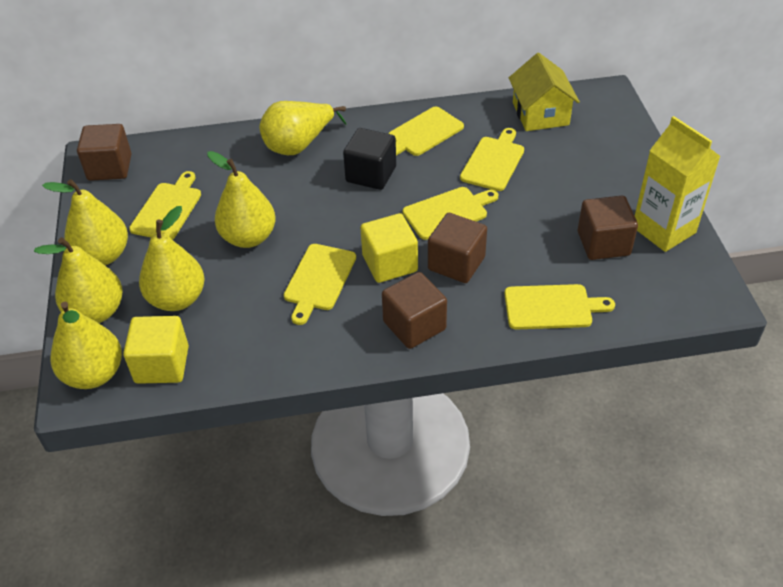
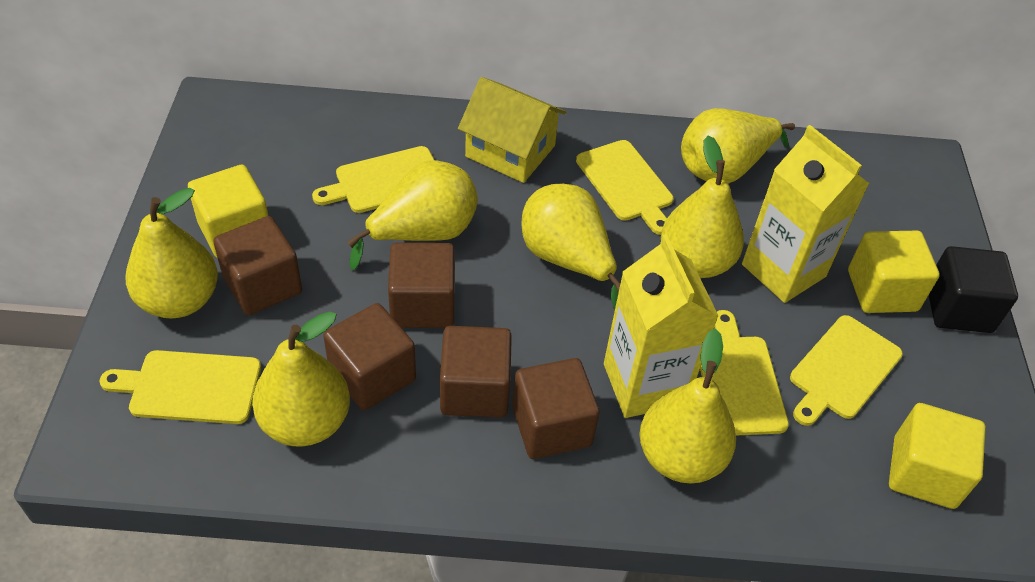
brown cube: [77,124,132,181] [382,272,447,349] [428,213,487,283] [578,196,638,260] = 4 -> [213,216,302,315] [323,303,416,410] [388,243,455,328] [440,326,512,418] [512,358,600,459] = 5
yellow carton: [635,116,721,252] = 1 -> [604,234,719,418] [742,125,869,303] = 2
yellow cube: [123,316,189,384] [360,213,418,283] = 2 -> [188,165,268,258] [848,231,940,313] [889,403,986,509] = 3
yellow cutting board: [129,171,201,240] [284,244,356,325] [389,106,464,156] [402,187,499,240] [460,128,524,191] [504,284,615,330] = 6 -> [99,350,261,424] [312,146,434,213] [576,140,674,235] [700,310,789,435] [790,315,903,426] = 5
yellow pear: [34,237,123,323] [42,179,128,265] [51,302,122,389] [139,206,205,311] [207,151,276,248] [259,101,347,155] = 6 -> [126,188,218,319] [252,312,350,447] [347,160,478,270] [521,184,620,309] [639,328,736,484] [661,135,744,278] [681,108,795,184] = 7

